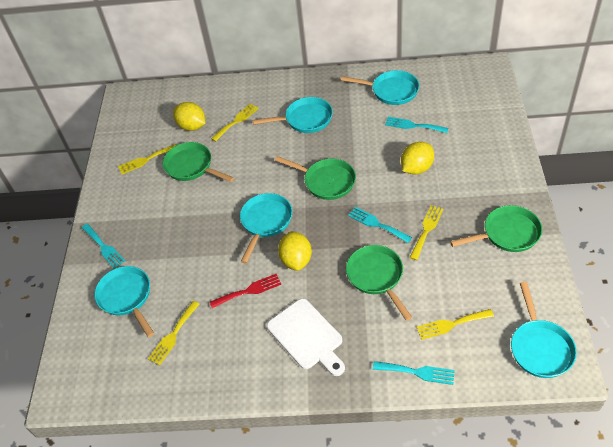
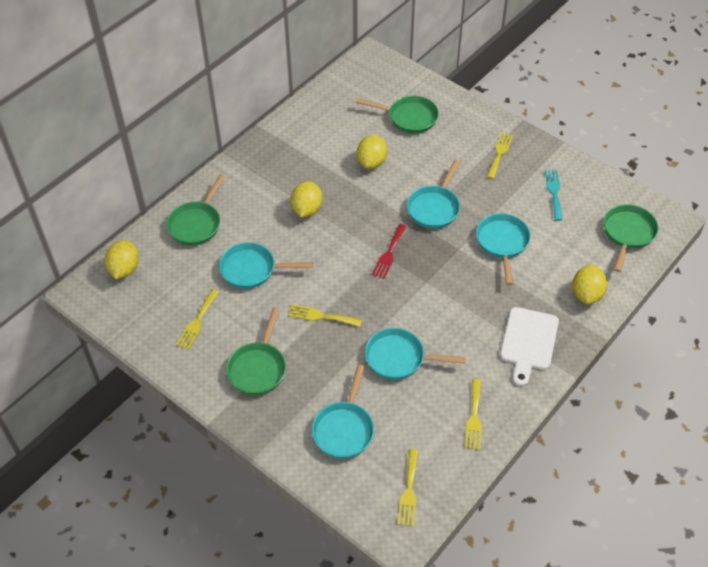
turquoise fork: [82,224,125,269] [348,207,412,243] [373,361,455,385] [385,117,448,133] = 4 -> [545,170,563,221] = 1
yellow lemon: [173,102,205,131] [278,231,312,271] [401,142,434,174] = 3 -> [105,240,139,279] [291,181,323,217] [357,135,388,169] [573,265,607,304] = 4

